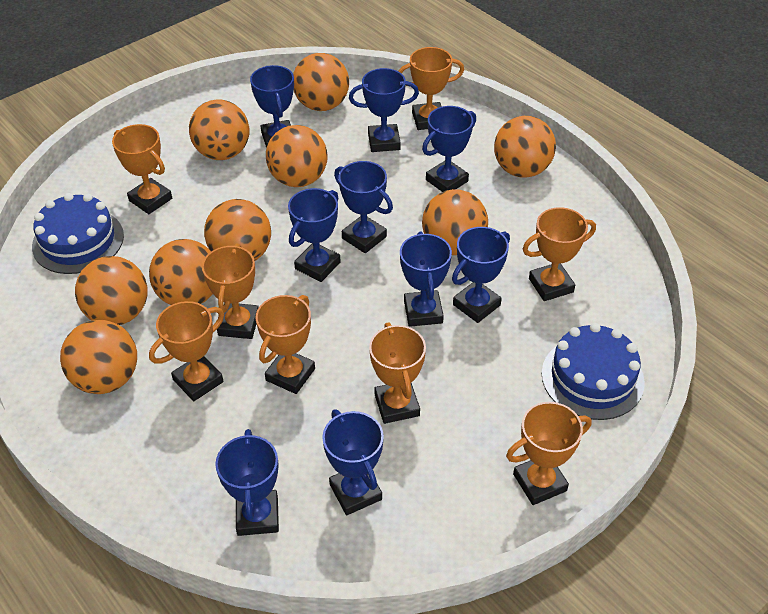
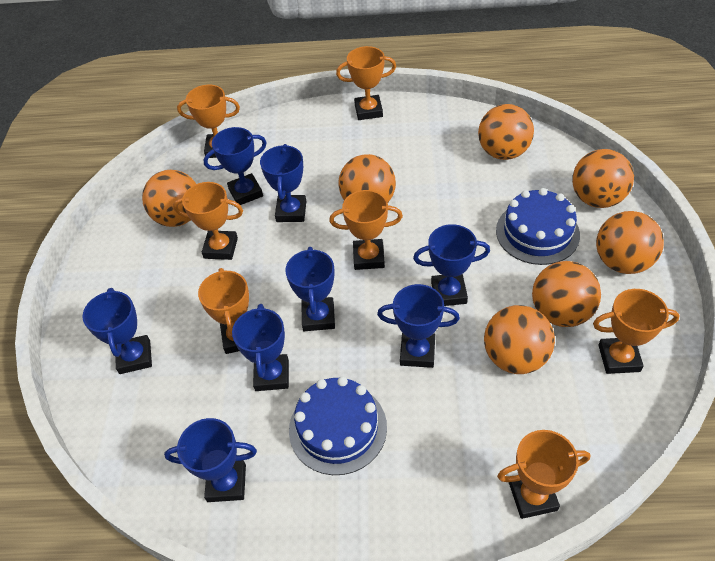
blue trophy: [215,429,279,536] [250,65,294,148] [288,188,341,282] [322,409,384,515] [334,161,393,253] [349,68,419,152] [400,232,452,327] [422,106,476,192] [452,227,510,323] = 9 -> [82,288,152,374] [164,418,257,502] [203,127,267,205] [232,304,289,391] [260,144,306,222] [285,247,335,331] [377,284,460,368] [413,224,490,306] = 8
orange ball: [60,320,137,394] [75,256,148,325] [149,239,213,305] [189,99,249,160] [204,199,271,261] [266,125,328,187] [293,53,349,111] [422,189,488,255] [494,116,556,178] = 9 -> [142,170,196,227] [338,154,396,203] [478,104,534,160] [484,305,555,374] [532,261,601,327] [572,149,634,208] [596,211,664,274] = 7
orange trophy: [112,124,172,214] [149,301,224,401] [202,243,259,339] [256,295,315,394] [369,322,426,424] [398,47,464,130] [506,402,591,505] [523,207,596,301] = 8 -> [173,182,243,260] [177,85,240,158] [198,268,249,354] [329,190,403,270] [336,46,396,120] [497,430,590,519] [593,289,680,374] = 7

